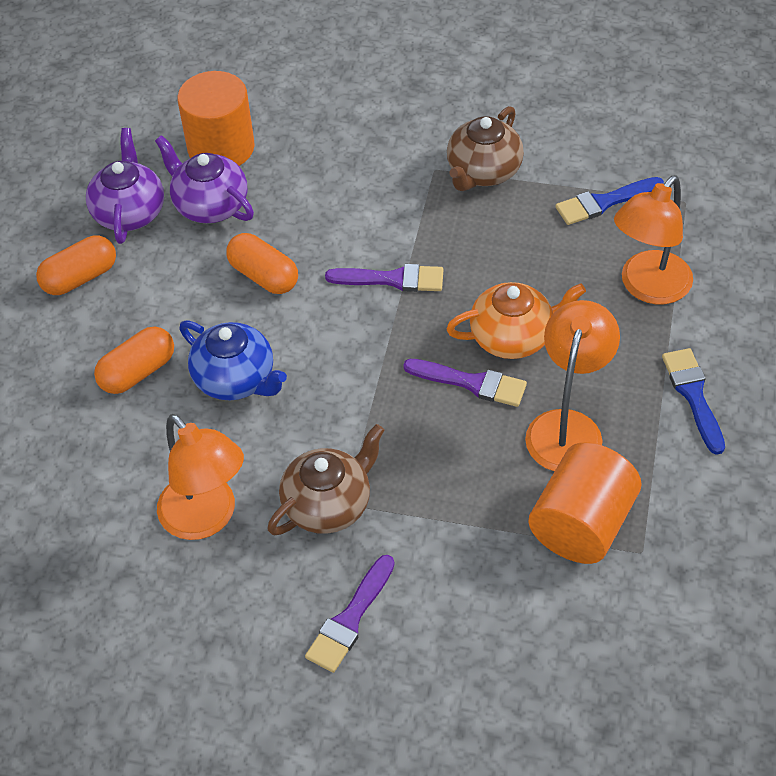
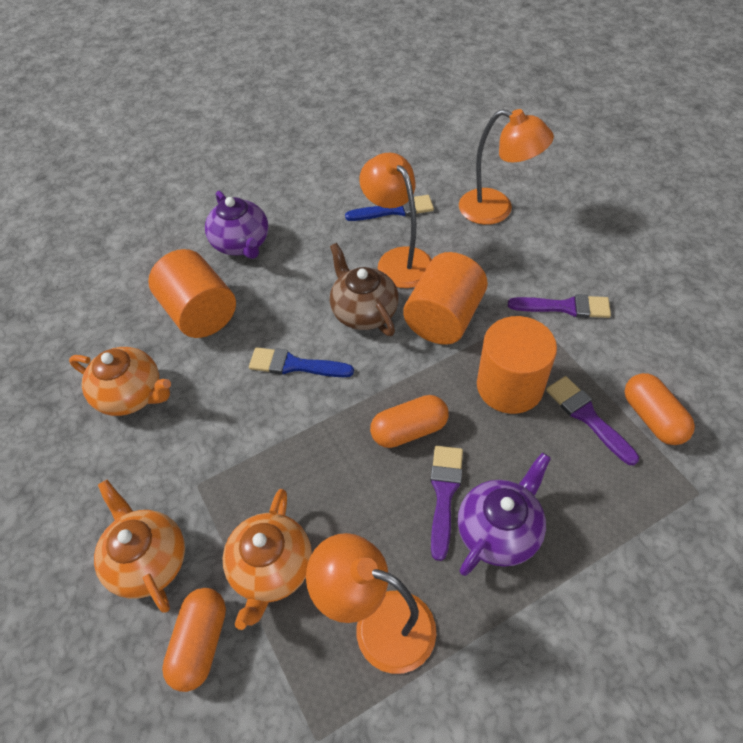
blue teapot: [179,320,287,400] = 1 -> none = 0
brown teapot: [268,424,385,535] [447,106,524,191] = 2 -> [330,243,399,336] = 1
orange cylinder: [177,71,255,166] [528,442,641,564] = 2 -> [148,249,236,338] [403,252,488,345] [477,316,557,414] = 3
orange teapot: [446,282,586,359] = 1 -> [69,347,171,416] [94,480,185,613] [223,489,312,630] = 3

